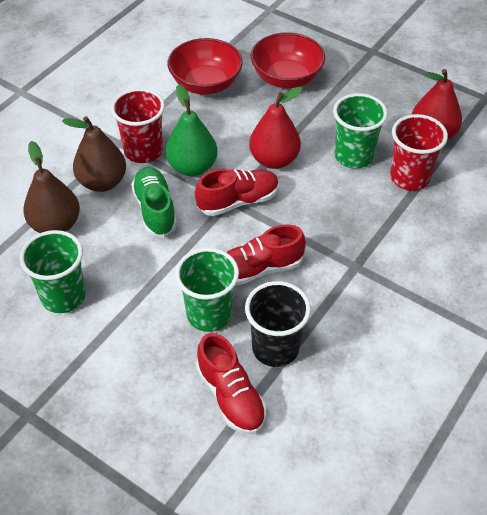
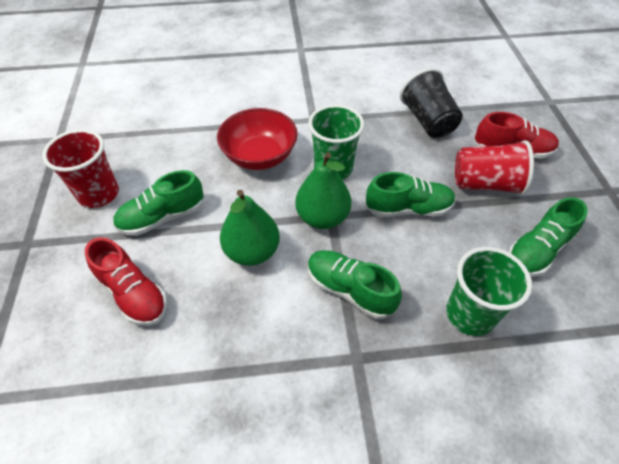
brown pear: [23,141,80,233] [62,116,126,192] = 2 -> none = 0
green cup: [20,230,86,313] [175,248,239,332] [333,93,388,169] = 3 -> [308,104,364,180] [446,247,532,336] = 2
green pear: [166,84,218,176] = 1 -> [220,190,280,266] [295,152,351,229] = 2
green shoe: [131,167,177,237] = 1 -> [113,170,204,236] [308,250,402,319] [365,172,456,217] [508,197,588,277] = 4
red bowl: [167,38,243,95] [251,32,325,88] = 2 -> [217,108,298,170] = 1
red pear: [249,87,303,169] [411,69,462,140] = 2 -> none = 0
red shoe: [195,169,279,216] [196,333,267,434] [226,225,306,286] = 3 -> [85,237,167,326] [474,112,559,159] = 2

